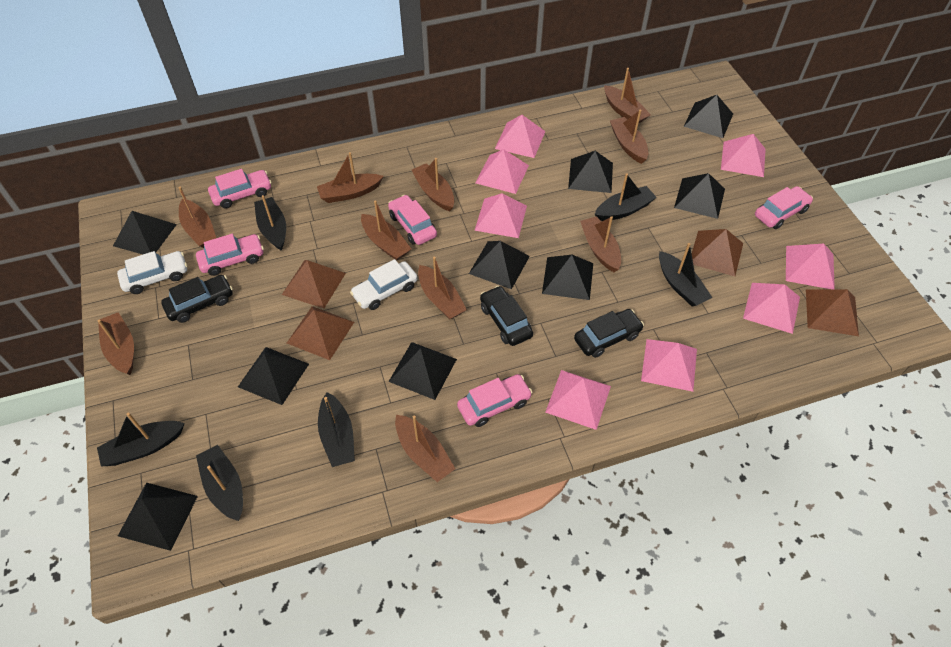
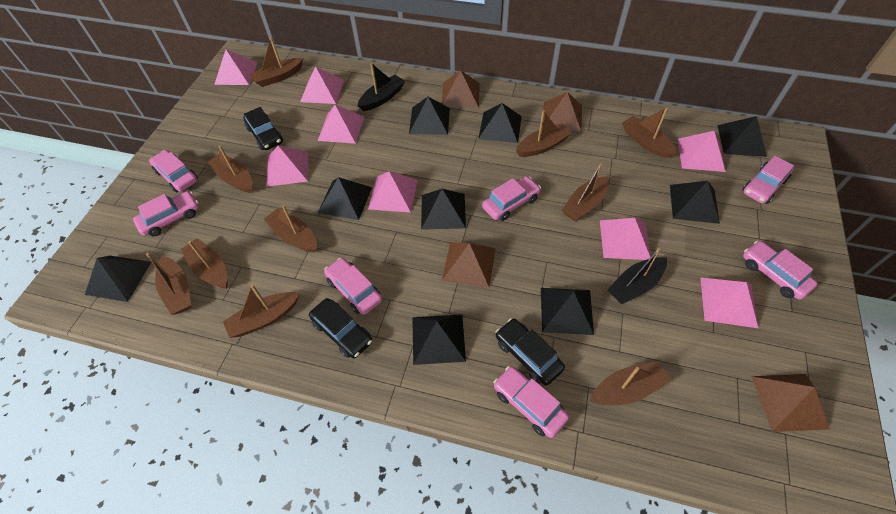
black boat: [97,413,185,467] [196,445,243,521] [254,195,286,250] [318,392,355,467] [594,173,657,221] [659,243,712,307] = 6 -> [357,63,405,111] [607,248,667,304] = 2
pink car: [196,234,264,276] [208,169,272,209] [388,195,437,245] [457,374,532,427] [755,186,813,229] = 5 -> [133,191,199,236] [149,150,198,193] [324,257,382,315] [482,176,541,221] [493,366,569,438] [743,156,794,204] [743,240,817,300] = 7
white car: [117,251,187,294] [350,259,418,310] = 2 -> none = 0

